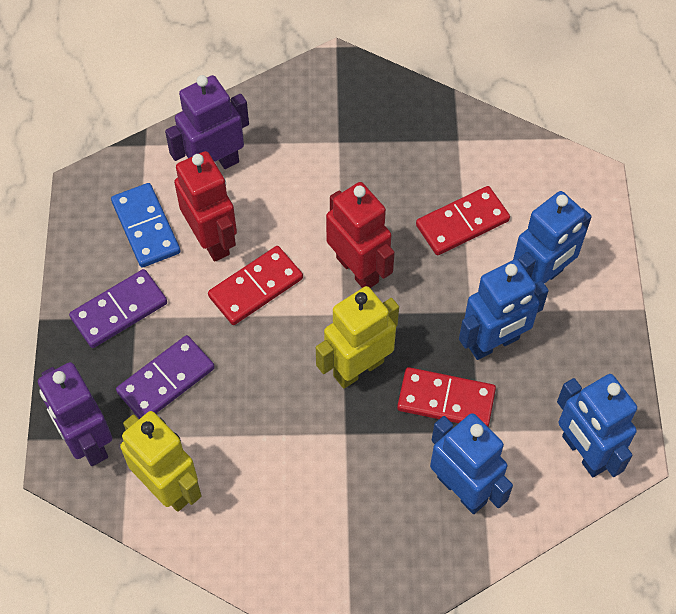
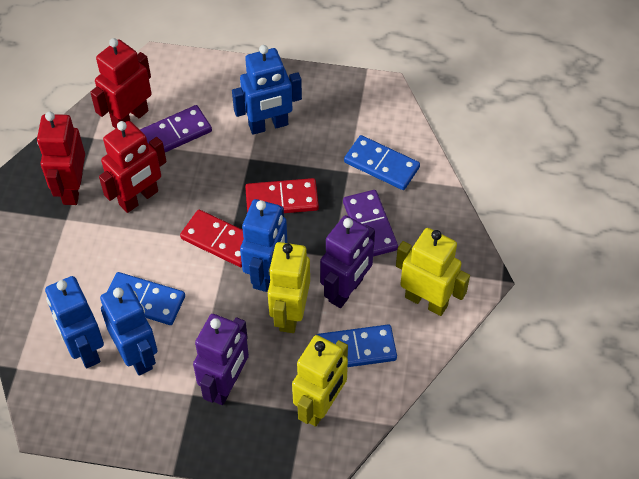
blue domino: [111,183,180,268] = 1 -> [107,272,185,325] [317,324,397,367] [344,135,420,190] = 3
red domino: [208,246,303,325] [397,367,496,427] [416,186,510,255] = 3 -> [180,210,244,267] [245,178,319,213] = 2
red robot: [174,151,237,262] [326,182,395,288] = 2 -> [37,112,85,205] [90,38,152,129] [99,121,166,213] = 3
yellow robot: [120,411,202,512] [316,286,399,388] = 2 -> [268,242,310,333] [292,335,348,427] [396,228,470,316] = 3

